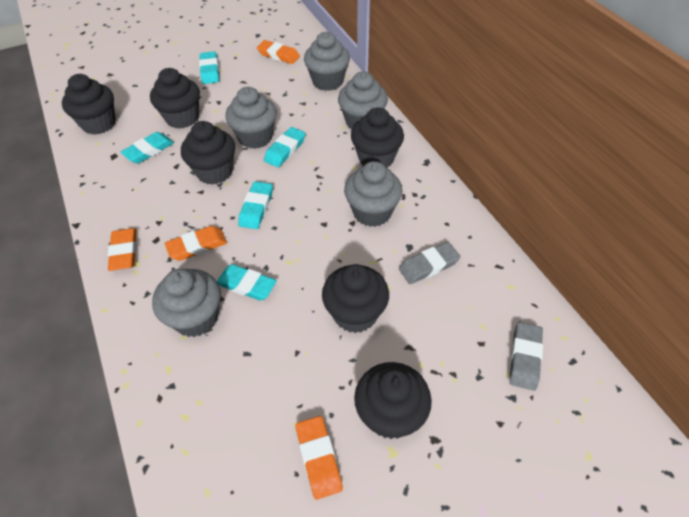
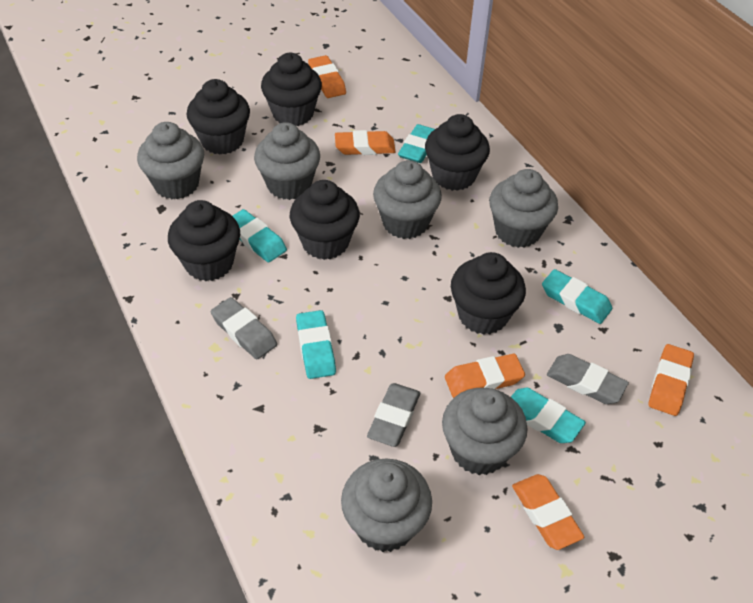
grey cupcake: [152,269,221,337] [226,87,277,149] [304,32,350,91] [338,71,388,130] [344,161,402,227] = 5 -> [137,122,204,199] [254,122,320,200] [341,458,432,552] [373,160,442,239] [442,388,528,475] [489,169,558,248] = 6
grey eraser: [399,242,460,284] [509,322,543,391] = 2 -> [211,297,277,359] [367,383,420,447] [547,354,629,404] = 3
orange eraser: [108,228,137,271] [165,226,227,261] [257,40,300,64] [296,416,343,500] = 4 -> [308,55,346,98] [335,130,395,155] [445,354,525,398] [512,474,584,550] [649,344,694,416] = 5

